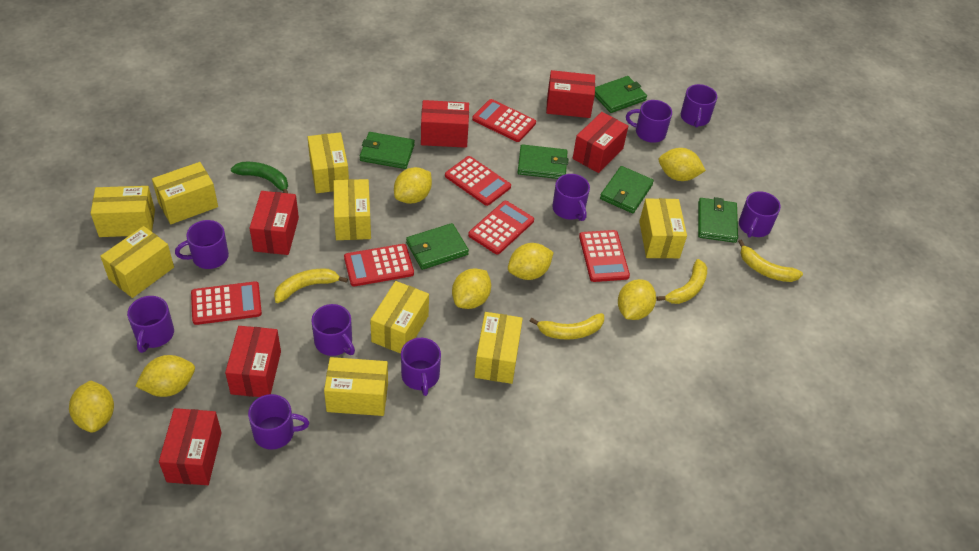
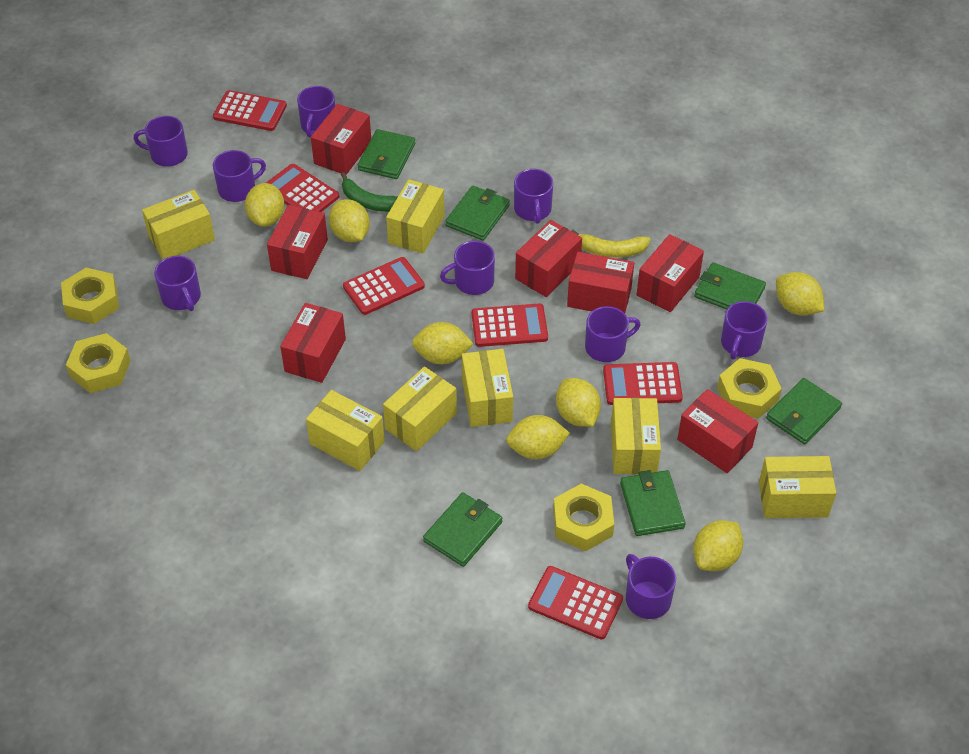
red box: [159,408,222,485] [225,326,281,397] [249,191,299,255] [421,100,469,148] [546,70,595,118] [573,112,628,173] = 6 -> [267,205,328,279] [280,303,346,383] [311,104,371,175] [515,220,582,297] [567,252,634,313] [637,234,704,312] [677,389,758,473] = 7
yellow banana: [274,269,348,303] [530,313,604,340] [656,259,707,304] [738,240,803,282] = 4 -> [571,229,651,257] = 1
yellow box: [91,186,155,237] [100,226,174,298] [152,162,218,224] [308,132,349,193] [324,357,388,416] [333,179,371,240] [370,281,429,354] [474,312,523,384] [639,198,687,259] = 9 -> [142,190,215,260] [306,390,385,471] [383,367,457,451] [386,179,445,254] [462,349,513,427] [611,398,661,474] [759,456,836,518] = 7
yellow nut: none = 0 -> [61,268,119,324] [66,333,131,393] [553,484,614,551] [717,358,782,419] = 4

